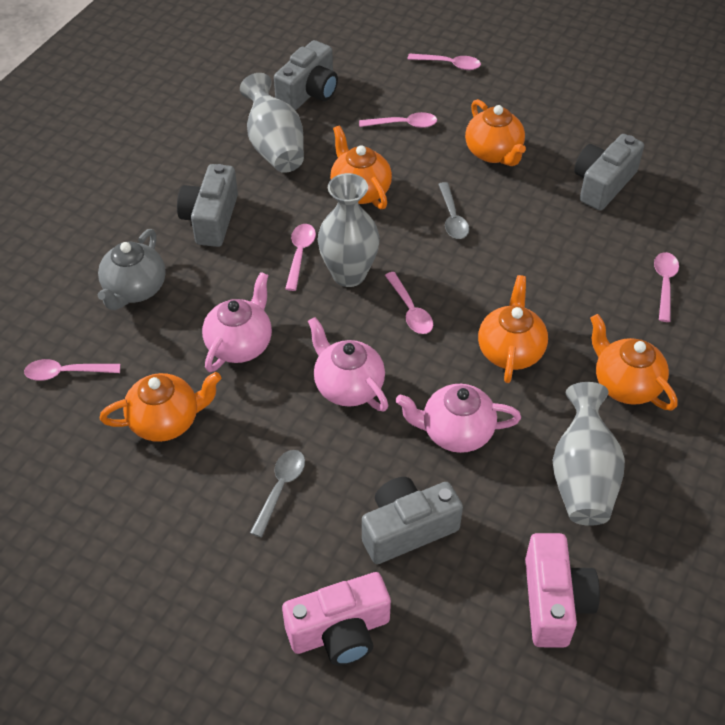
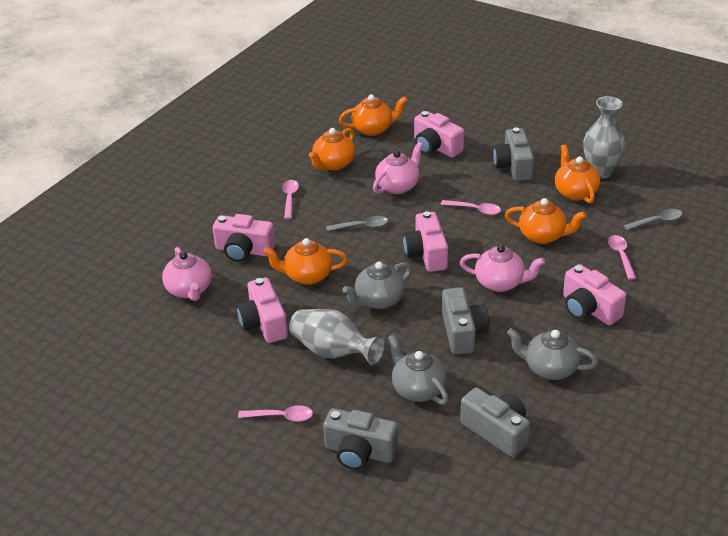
grey teapot: [98,229,166,310] = 1 -> [342,261,412,309] [388,334,449,405] [507,328,598,380] = 3
grey vase: [240,73,304,173] [318,173,380,287] [553,382,625,526] = 3 -> [289,309,385,365] [583,96,625,178] = 2
pink camera: [282,572,391,666] [525,533,600,648] = 2 -> [213,214,275,262] [237,277,288,343] [403,211,448,272] [414,111,464,158] [563,264,626,325] = 5
pink spoon: [24,359,120,381] [285,224,316,291] [359,112,437,128] [385,272,433,334] [407,53,481,70] [654,252,679,322] = 6 -> [238,405,313,422] [282,180,299,219] [441,200,501,215] [608,235,636,280] = 4

